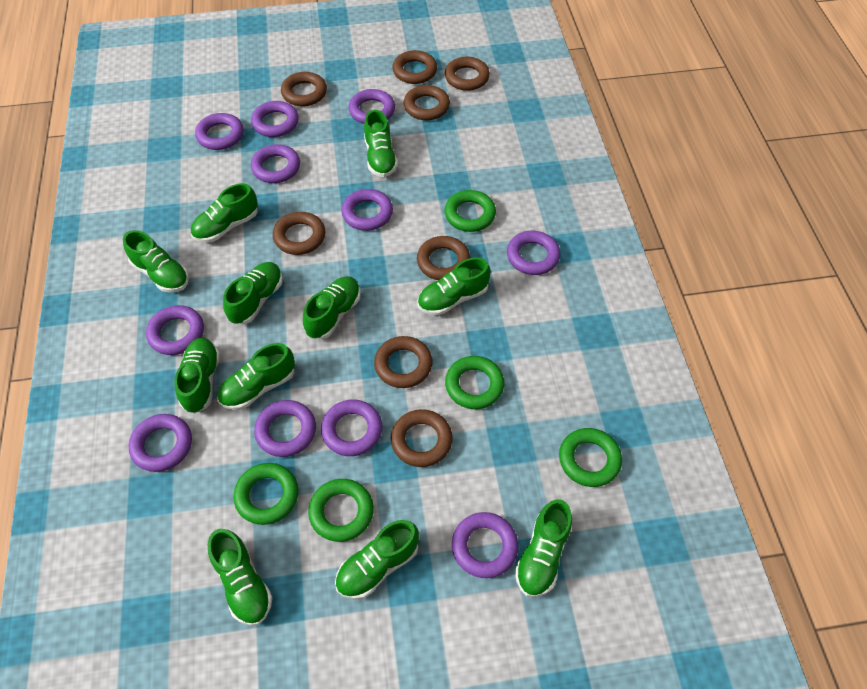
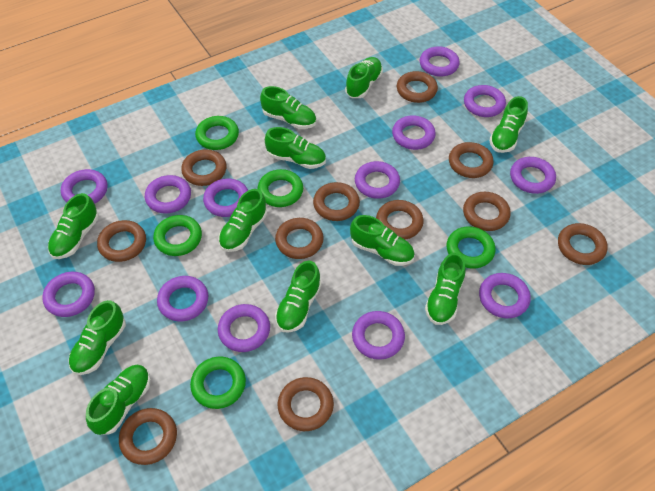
brown ring: [273,212,325,255] [281,72,327,106] [374,336,433,388] [391,409,453,467] [392,50,437,84] [404,85,450,120] [417,236,470,280] [445,57,490,91] = 8 -> [97,220,146,262] [119,408,177,465] [181,149,227,186] [275,218,324,259] [278,377,334,431] [313,182,360,221] [376,200,424,240] [397,71,438,103] [449,142,494,178] [463,192,511,231] [558,223,608,265] = 11
purple ring: [128,414,192,472] [146,305,204,355] [195,113,243,150] [251,101,299,137] [251,144,300,183] [254,400,316,457] [321,400,382,456] [341,189,393,231] [349,89,395,124] [452,512,518,578] [507,231,560,275] = 11 -> [42,272,95,317] [61,169,107,204] [145,175,191,214] [157,276,208,322] [203,178,248,217] [218,304,270,352] [352,311,405,360] [355,161,400,199] [392,116,436,150] [420,46,460,77] [464,85,506,117] [479,273,531,318] [510,157,556,194] = 13

